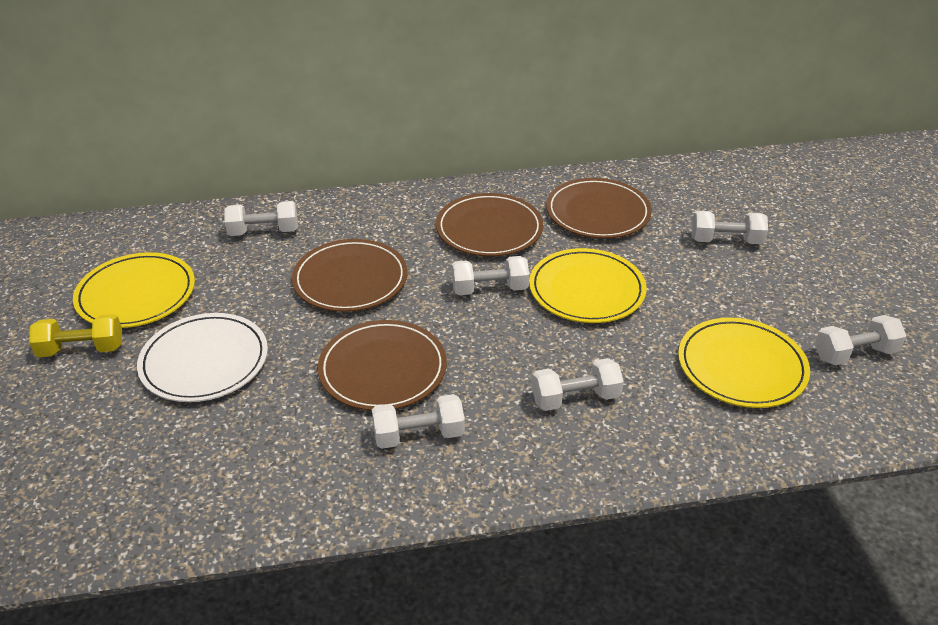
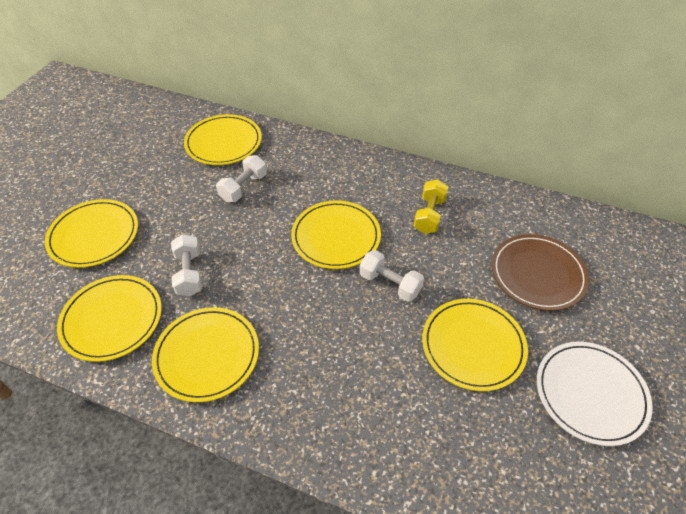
brown plate: [292,239,407,312] [318,320,447,411] [436,193,543,257] [546,178,652,239] = 4 -> [492,234,589,311] = 1
white dumbbell: [224,201,298,236] [372,394,465,449] [452,256,529,295] [532,358,624,411] [692,211,768,244] [815,315,906,365] = 6 -> [171,234,202,296] [216,155,267,202] [359,250,424,302] = 3
yellow plate: [73,252,195,328] [529,248,647,323] [678,318,810,408] = 3 -> [45,199,138,268] [57,275,162,362] [152,307,259,402] [184,114,262,165] [291,201,381,269] [422,299,528,391] = 6

